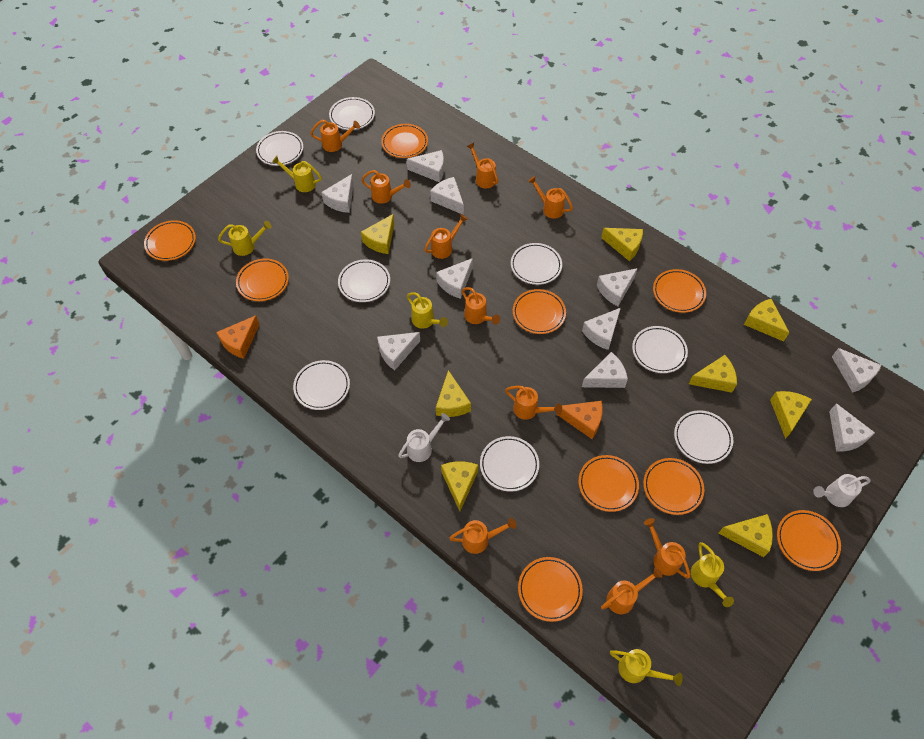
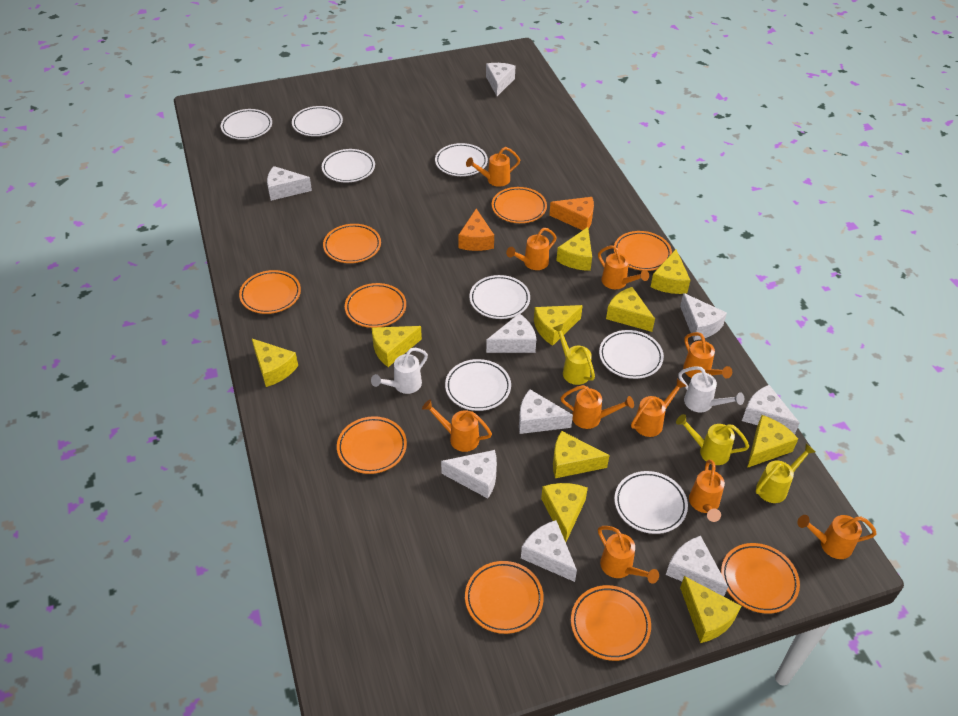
white cheese: [321,174,354,213] [377,332,420,370] [407,150,444,182] [430,177,464,215] [436,258,473,299] [582,308,621,350] [582,352,628,388] [597,268,638,306] [829,403,875,452] [832,348,882,392] = 10 -> [267,166,312,201] [441,450,497,498] [486,63,515,96] [486,313,536,353] [519,389,573,434] [521,520,577,582] [666,536,728,597] [680,293,727,341] [742,385,800,435] = 9
yellow cheese: [361,214,395,254] [436,370,471,417] [441,461,478,511] [601,228,643,261] [689,355,737,393] [719,514,773,557] [744,299,790,342] [770,391,812,439] = 8 -> [252,339,298,387] [372,326,422,367] [534,305,583,346] [541,483,588,542] [553,431,610,478] [556,227,592,271] [606,287,655,332] [651,249,690,294] [680,576,741,643] [747,415,798,468] = 10
yellow watering can: [218,221,272,256] [272,156,322,192] [407,292,448,329] [610,649,683,686] [691,542,734,607] = 5 -> [553,324,595,385] [676,414,749,465] [756,444,816,503] = 3

